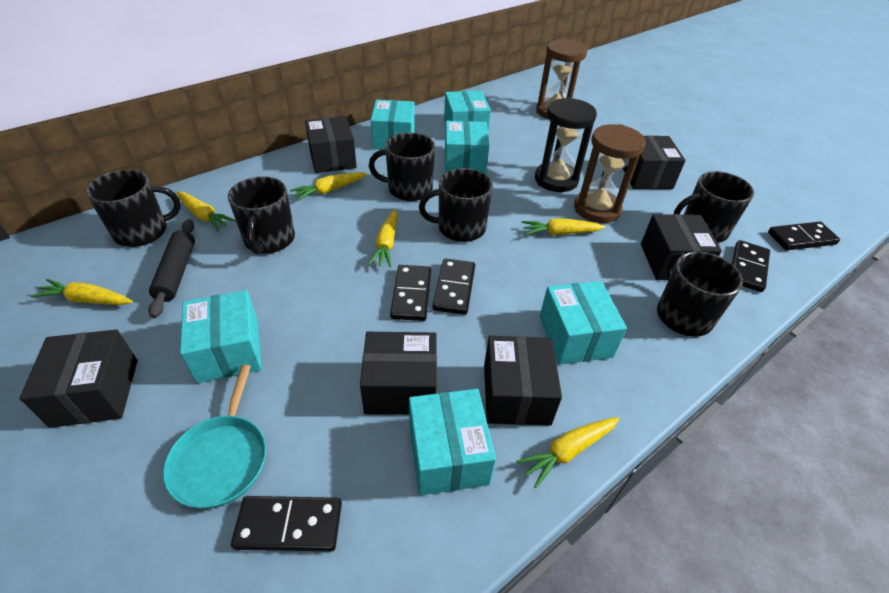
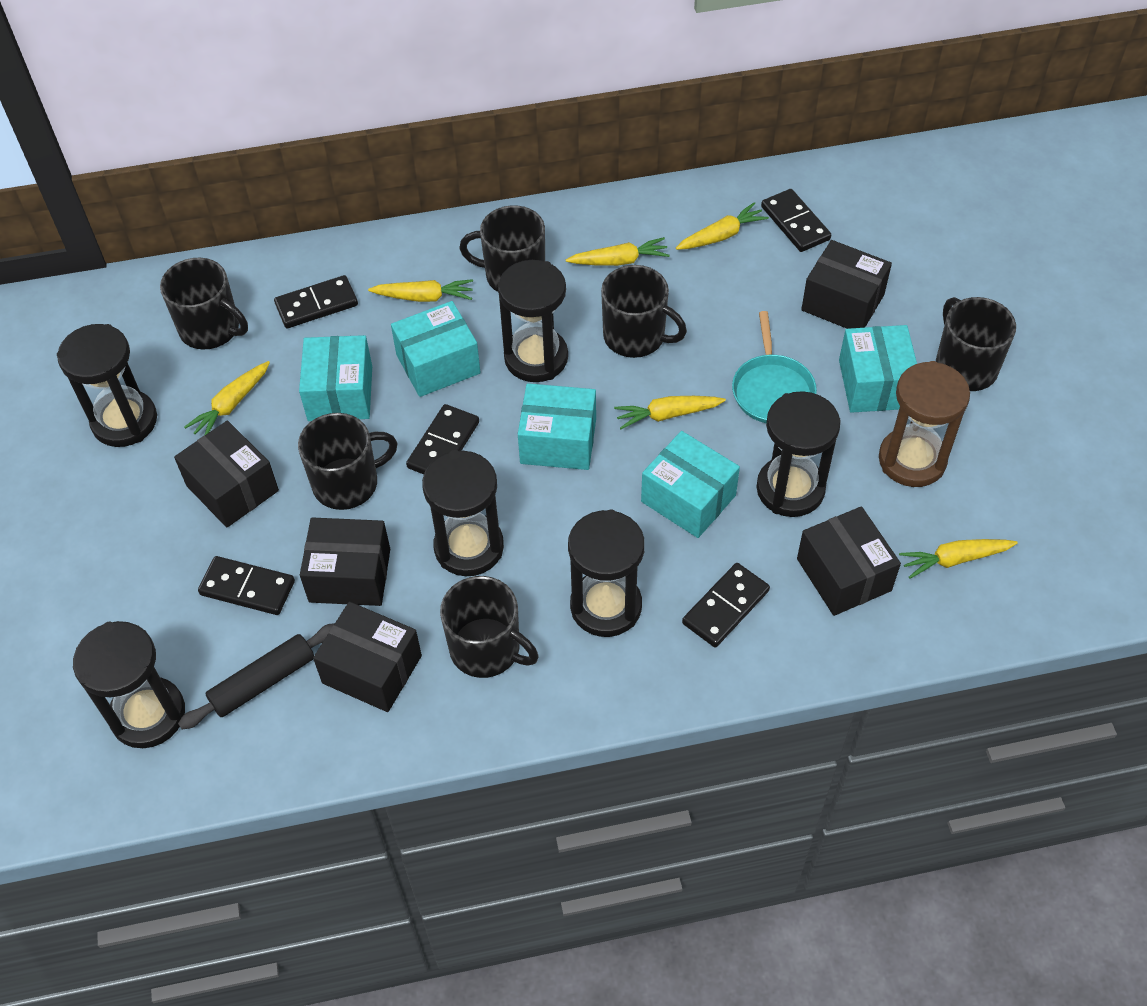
black box: [19,330,138,428] [305,116,357,173] [360,332,437,415] [484,336,562,426] [623,135,686,189] [641,214,722,280] = 6 -> [174,421,279,528] [300,517,390,606] [313,602,422,712] [797,506,901,616] [801,240,892,329] = 5
black hourglass: [535,97,597,192] = 1 -> [57,324,157,447] [73,621,185,748] [422,450,504,576] [498,260,568,382] [568,509,645,637] [757,391,841,517] = 6
brown hourglass: [536,39,588,119] [574,124,646,223] = 2 -> [879,361,970,487] = 1
turquoise box: [180,290,262,383] [371,100,415,150] [409,389,496,496] [444,91,491,131] [445,121,489,174] [540,281,627,365] = 6 -> [299,335,372,421] [391,301,481,397] [518,383,596,470] [641,431,740,538] [839,325,917,413] = 5

